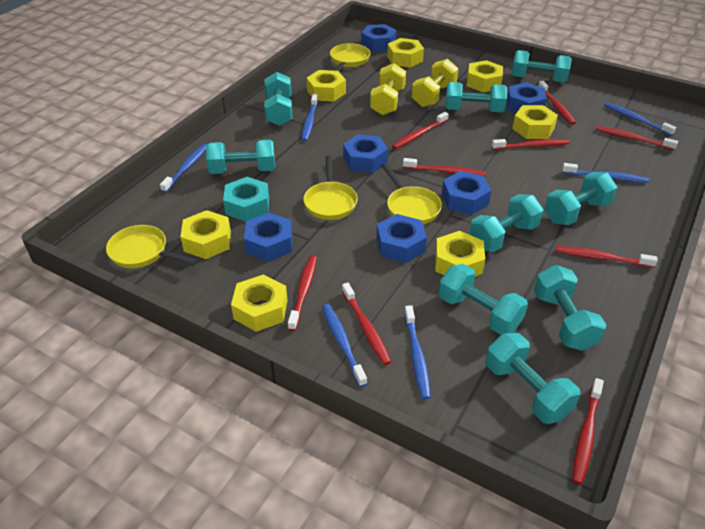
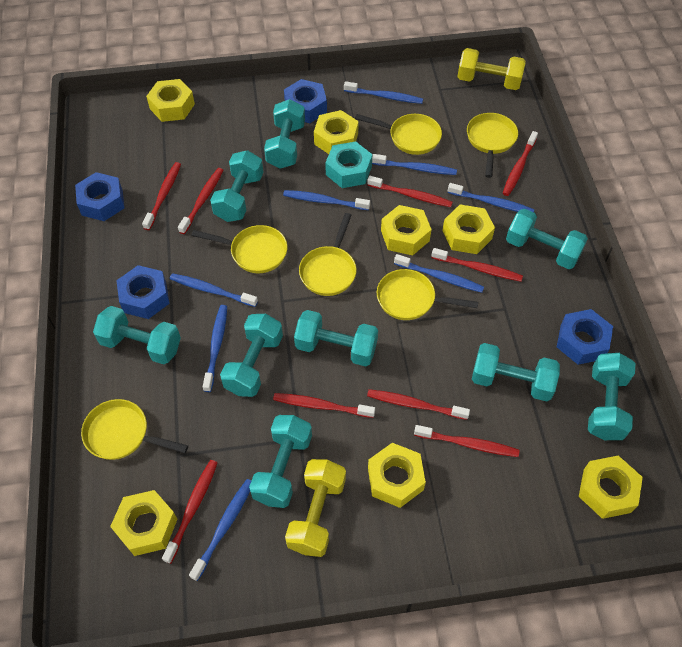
blue nut: [244,213,292,262] [343,134,388,173] [361,24,397,52] [376,214,427,263] [442,171,491,215] [507,82,547,113] = 6 -> [75,172,125,221] [116,265,170,319] [284,79,327,123] [557,309,613,365] = 4
blue toothbrush: [160,144,207,193] [302,94,318,141] [322,304,367,387] [404,305,431,399] [562,163,649,183] [604,102,676,136] = 6 -> [170,273,258,307] [189,479,251,581] [203,305,227,392] [283,190,370,210] [344,81,423,104] [372,154,457,175] [394,254,484,293] [448,183,534,212] = 8
yellow pan: [106,225,197,268] [303,156,358,220] [330,43,370,71] [381,163,442,224] = 4 -> [81,399,188,460] [191,225,287,273] [299,213,357,296] [355,114,442,155] [377,269,478,320] [467,113,518,178] = 6

